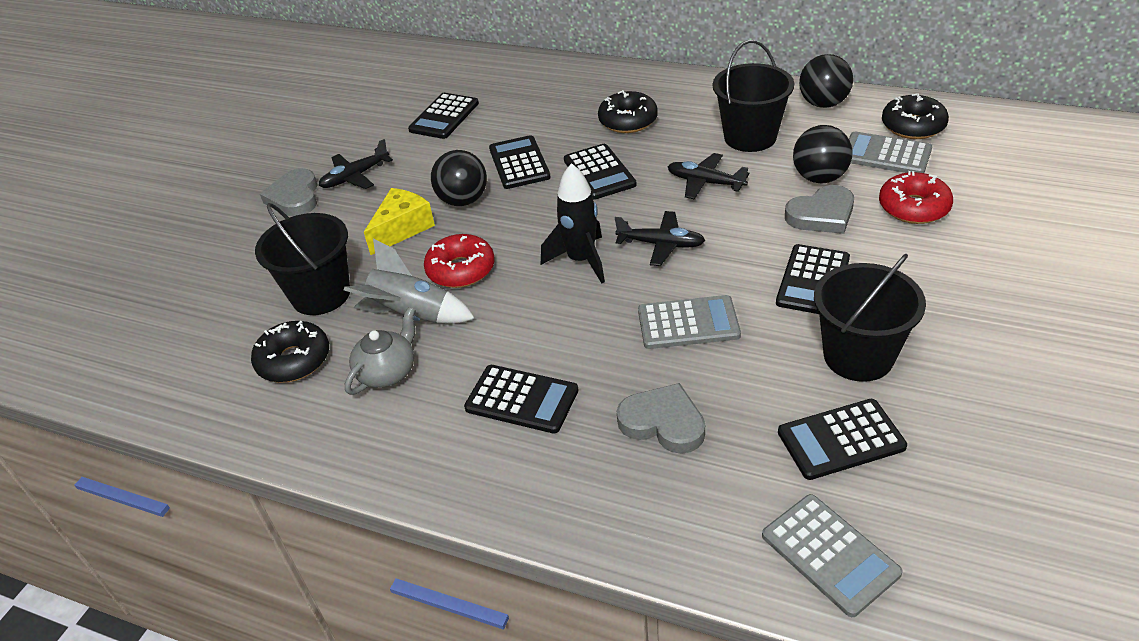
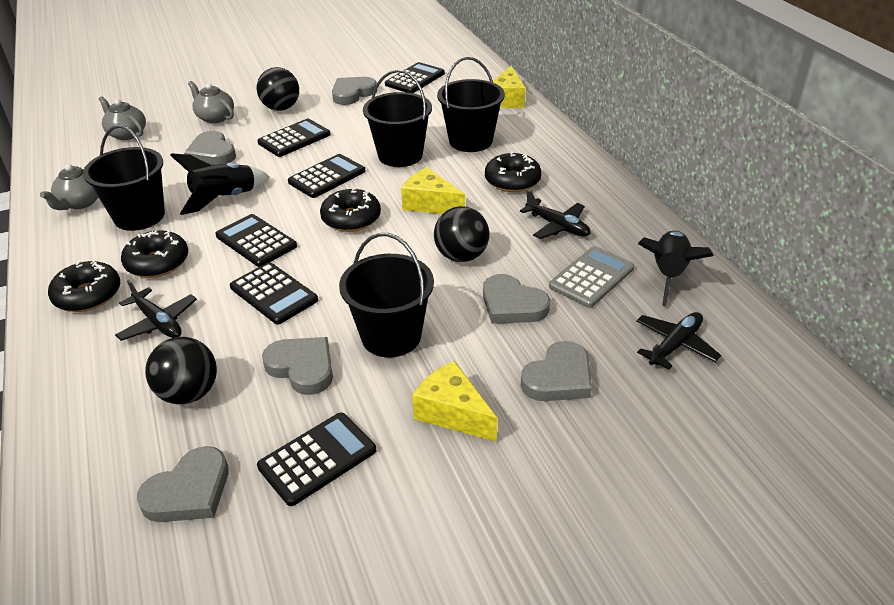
black bucket: [255,203,350,315] [713,40,794,152] [814,254,926,382] = 3 -> [83,125,165,231] [339,233,434,357] [363,70,432,167] [437,57,505,152] = 4
black donut: [251,321,329,383] [598,90,658,133] [882,93,949,139] = 3 -> [48,260,120,312] [121,230,188,278] [320,188,381,232] [485,152,542,192] = 4
black rocket: [541,163,605,283] = 1 -> [170,153,270,215] [638,231,714,307] = 2
grey calculator: [638,295,741,349] [762,494,903,617] [849,132,932,173] = 3 -> [549,246,635,308] = 1
grey heart: [260,168,318,217] [617,383,705,454] [785,185,854,234] = 3 -> [137,446,228,522] [184,131,236,165] [262,337,333,395] [332,77,377,105] [483,274,550,324] [521,341,592,401] = 6
grey rocket: [344,238,475,324] = 1 -> none = 0
grey teapot: [345,307,415,395] = 1 -> [40,164,99,210] [99,96,146,140] [188,81,234,123] = 3
red donut: [424,234,495,288] [879,171,953,224] = 2 -> none = 0
yellow cheese: [364,188,435,255] = 1 -> [401,167,465,214] [412,361,497,442] [493,66,526,108] = 3

